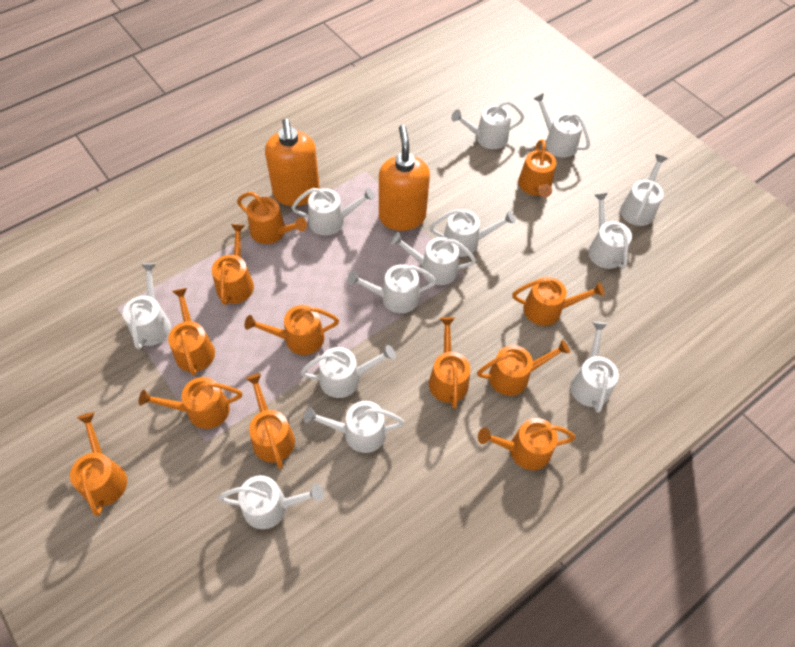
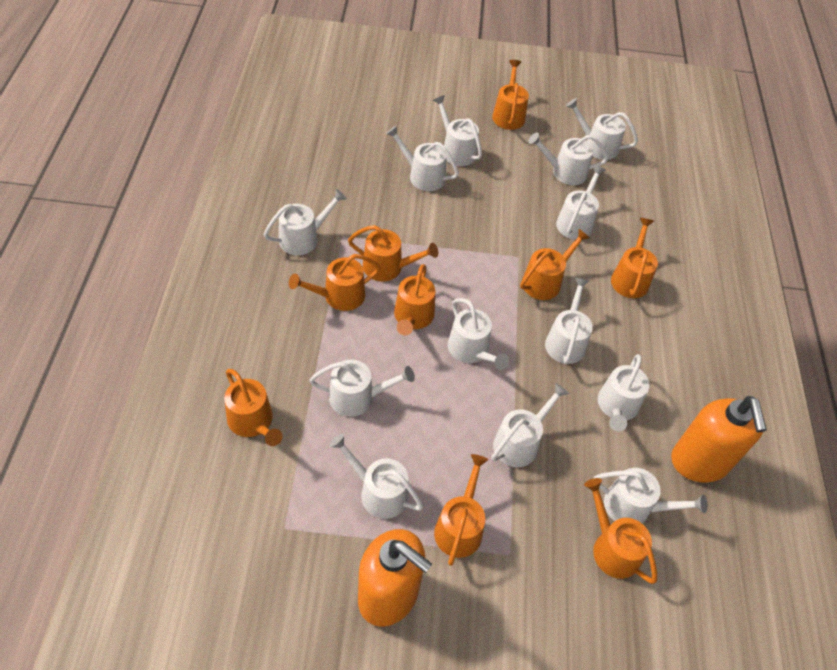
orange watering can: [70,412,127,516] [139,377,242,429] [168,288,215,376] [212,224,254,305] [237,192,307,244] [244,305,339,355] [246,373,295,469] [429,317,470,408] [477,340,570,396] [478,418,576,470] [512,277,605,326] [518,140,556,198] = 12 -> [224,369,282,446] [289,254,380,311] [348,225,438,281] [394,264,435,336] [434,454,488,566] [492,60,529,130] [520,229,590,300] [584,478,657,584] [611,218,658,298] = 9

